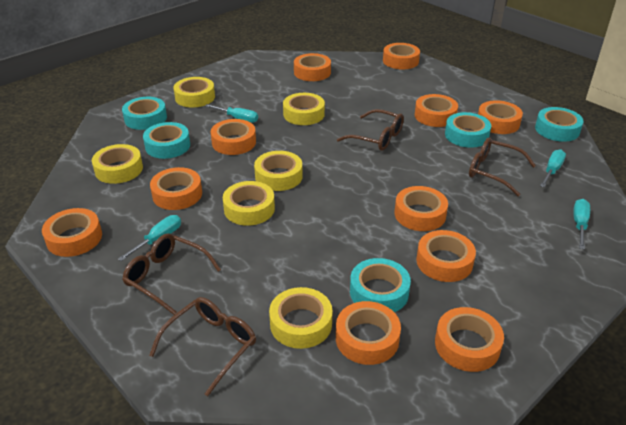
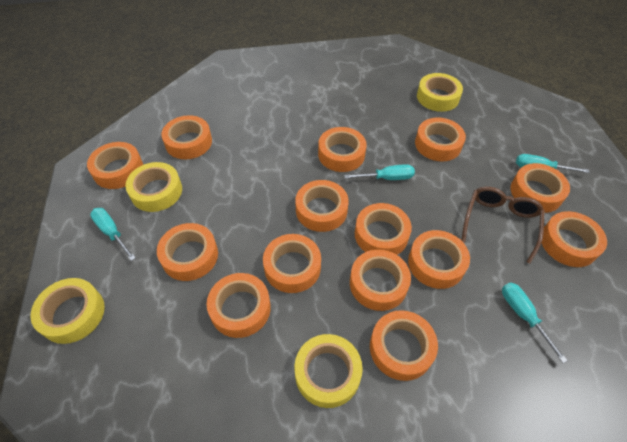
brown glasses: [122,233,221,315] [149,297,256,396] [337,109,404,151] [469,137,536,196] = 4 -> [461,187,545,263] = 1
orange tape: [42,208,102,257] [150,167,202,210] [211,119,256,155] [294,53,331,81] [336,301,401,365] [383,43,420,69] [394,186,448,231] [415,94,458,127] [416,230,476,282] [435,307,504,372] [478,100,523,134] = 11 -> [87,142,143,189] [157,223,218,281] [161,115,212,159] [207,273,271,338] [263,234,321,293] [295,180,349,232] [318,127,367,172] [350,249,411,311] [355,203,412,255] [370,310,438,381] [408,230,470,289] [415,117,466,161] [510,163,570,213] [542,211,607,267] = 14
turquoise tape: [122,97,167,130] [143,122,190,159] [350,258,411,312] [445,112,491,148] [535,107,584,142] = 5 -> none = 0
yellow tape: [92,144,143,184] [173,77,215,108] [223,181,275,226] [254,151,303,191] [269,287,333,349] [283,93,325,125] = 6 -> [30,278,105,344] [125,162,182,212] [295,334,363,408] [417,73,463,112] = 4

